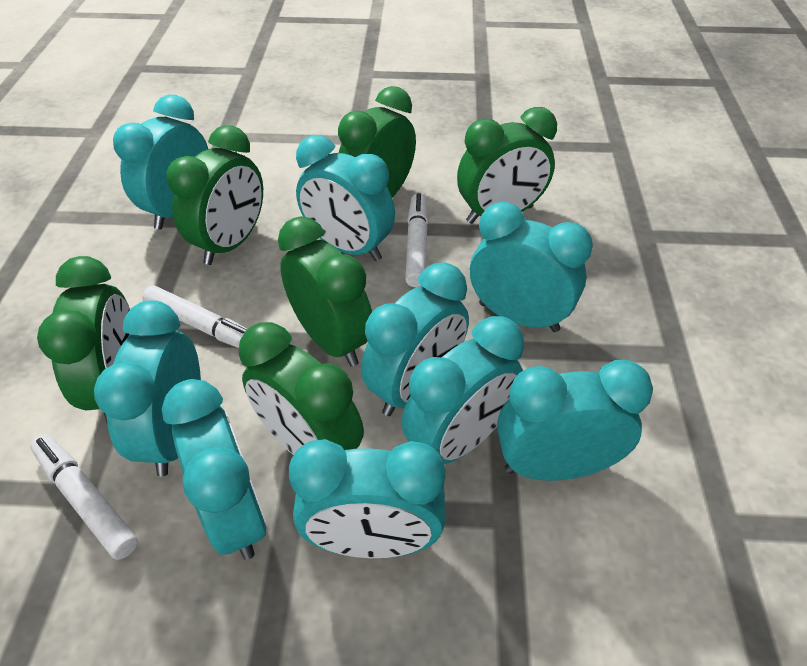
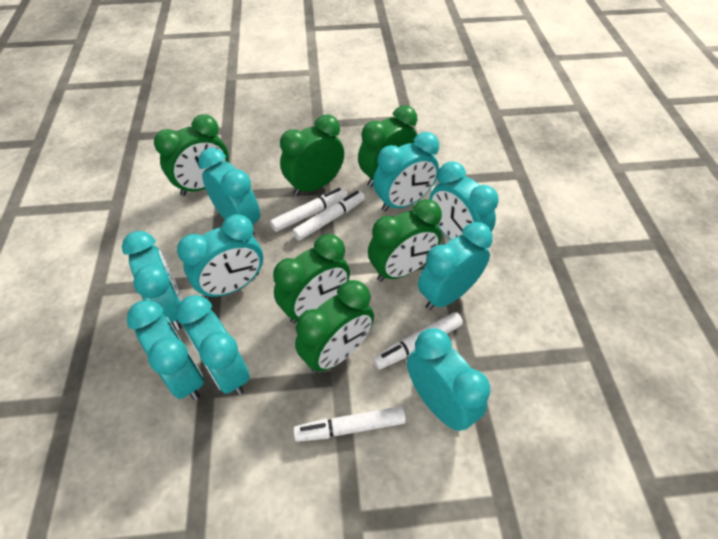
white marker: [30,434,138,560] [142,285,247,348] [405,193,428,287] = 3 -> [270,188,347,232] [292,191,365,241] [293,406,406,442] [373,312,463,370] = 4

